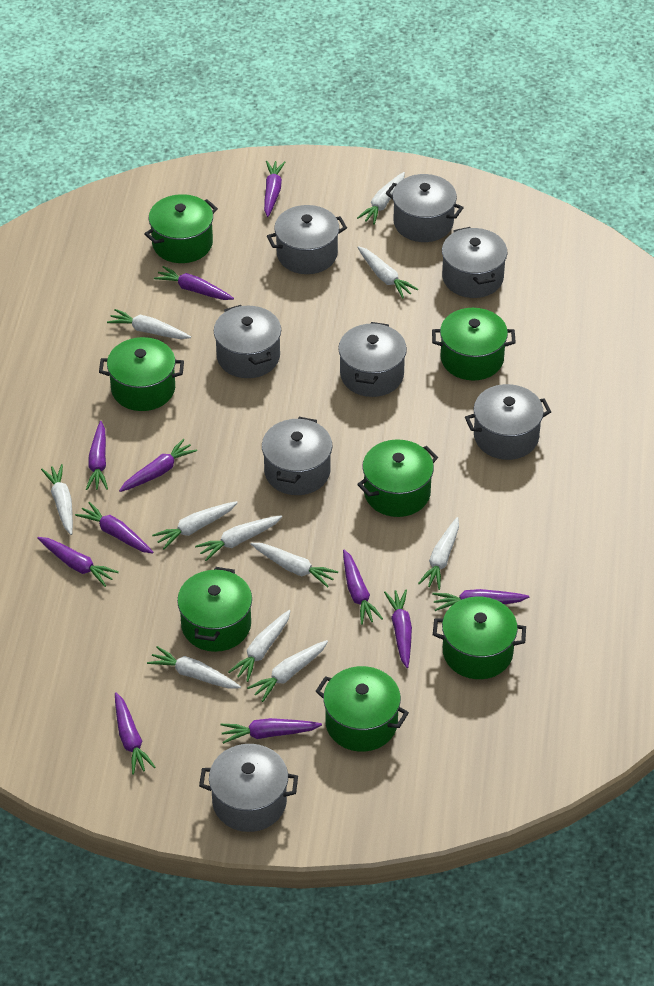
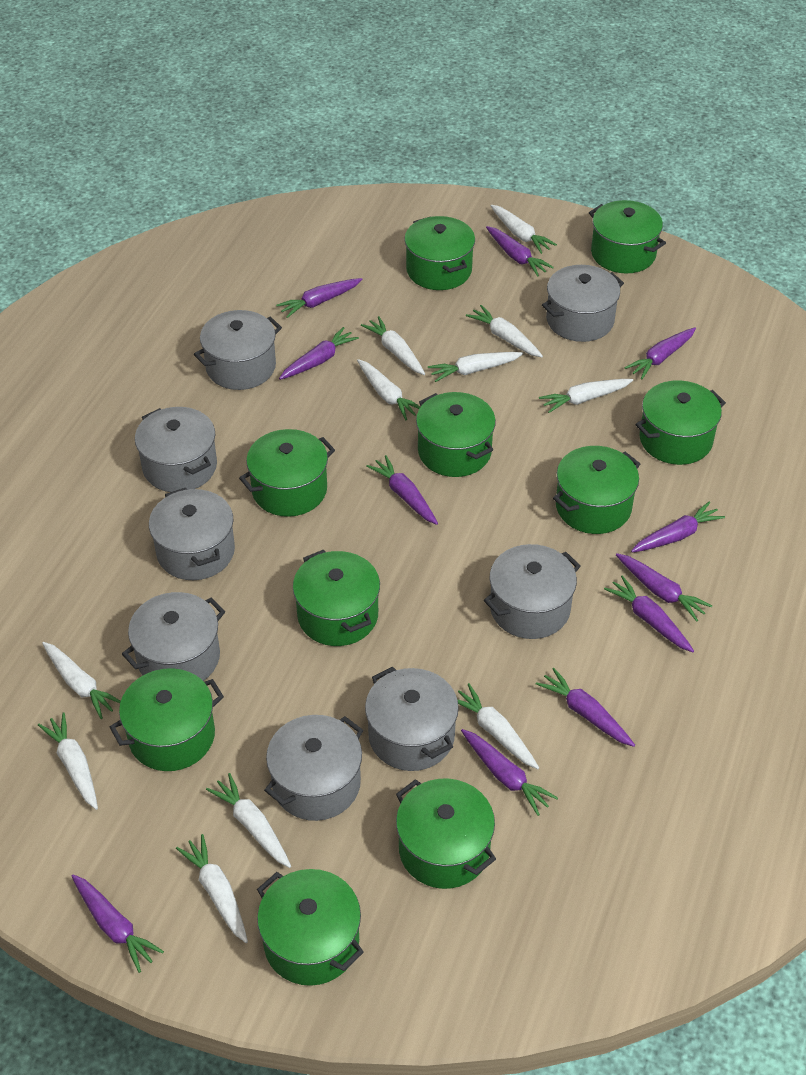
green pot: [99,337,184,411] [144,194,218,263] [177,567,252,652] [316,666,409,752] [357,440,438,517] [432,308,516,380] [433,597,526,679] = 7 -> [110,668,224,771] [239,429,335,517] [257,869,364,986] [293,550,380,646] [396,778,496,889] [404,216,475,290] [416,392,496,477] [553,446,640,534] [589,200,666,273] [636,380,726,465] = 10

